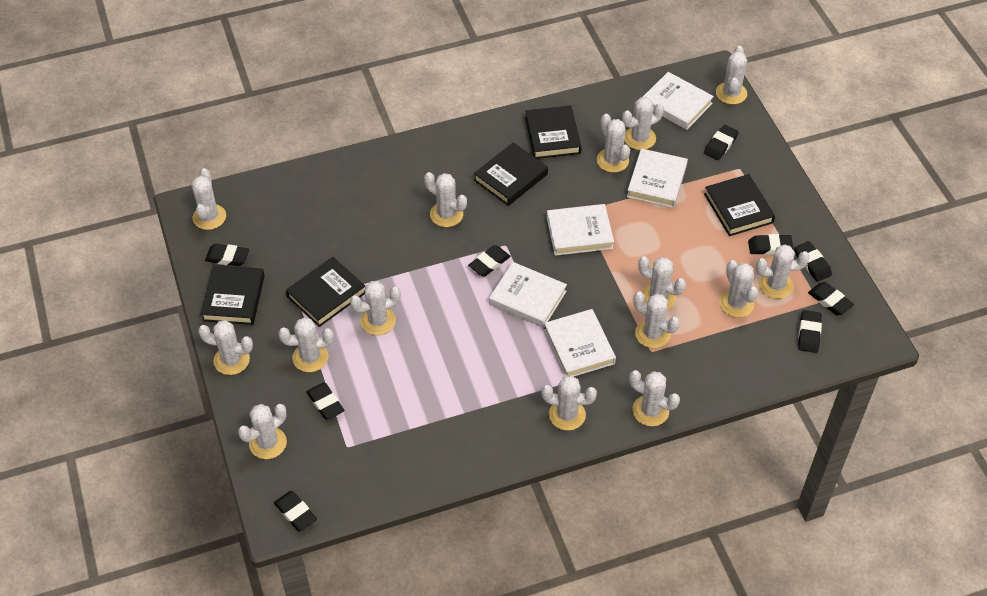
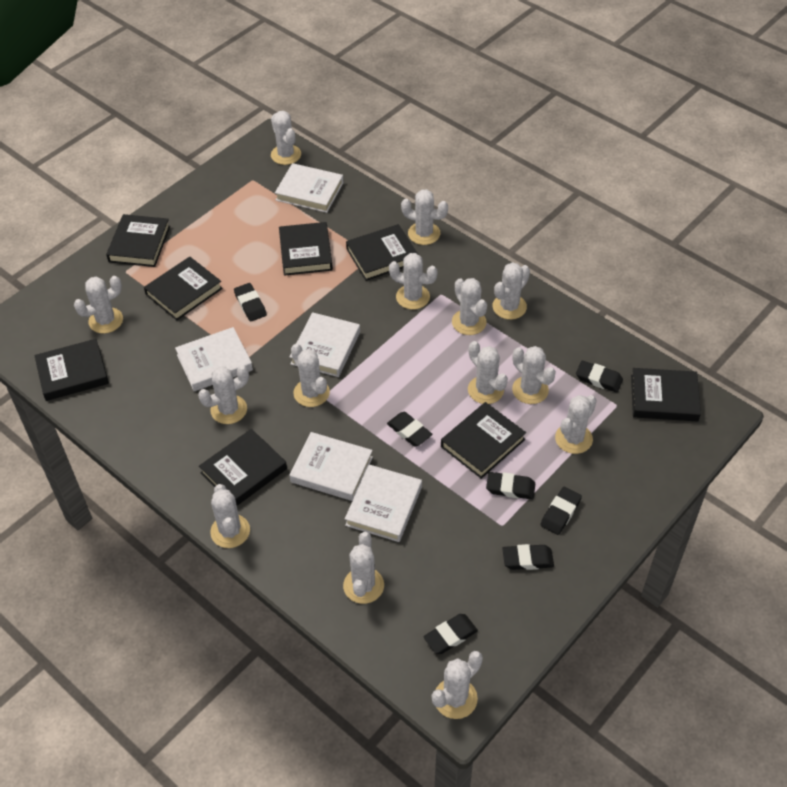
black book: [201,265,265,325] [286,257,365,327] [474,142,548,206] [525,105,581,159] [704,174,775,236] = 5 -> [35,339,109,401] [106,214,170,267] [144,256,223,321] [199,429,287,506] [279,222,333,276] [346,224,419,281] [441,402,526,479] [631,368,701,421] = 8
black eraser: [205,244,249,266] [274,491,317,531] [307,383,344,420] [468,245,511,277] [704,125,739,160] [748,234,793,255] [794,241,832,282] [798,310,822,353] [808,282,854,315] = 9 -> [234,283,267,321] [387,412,432,446] [424,614,478,654] [486,472,535,499] [502,544,554,570] [540,487,582,535] [576,361,623,392] = 7
white cactus: [191,168,226,230] [198,320,253,375] [238,404,287,459] [279,318,334,372] [350,281,401,335] [424,172,467,227] [541,376,597,430] [597,114,630,173] [622,97,664,150] [629,370,680,426] [633,291,680,348] [638,256,686,310] [716,46,747,104] [719,260,758,317] [756,244,810,299] = 15 -> [74,276,123,333] [198,365,249,424] [210,484,250,548] [271,111,301,165] [291,344,330,407] [343,532,384,604] [389,253,438,309] [401,189,448,245] [432,651,483,719] [452,278,487,335] [468,341,508,404] [493,262,530,320] [512,346,556,404] [555,395,597,454] = 14

